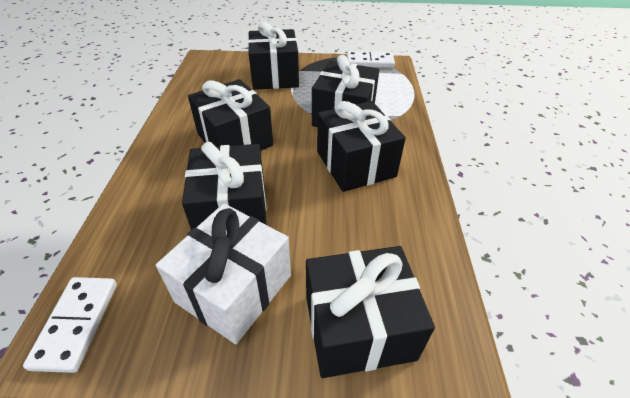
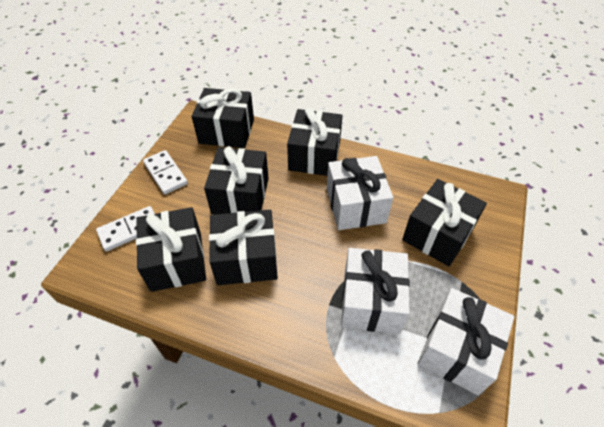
white gift: [156,203,291,344] = 1 -> [327,156,393,230] [341,248,410,334] [418,288,514,395] = 3

